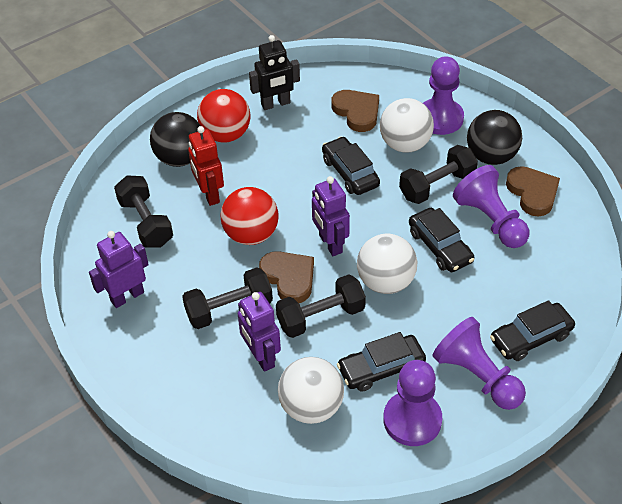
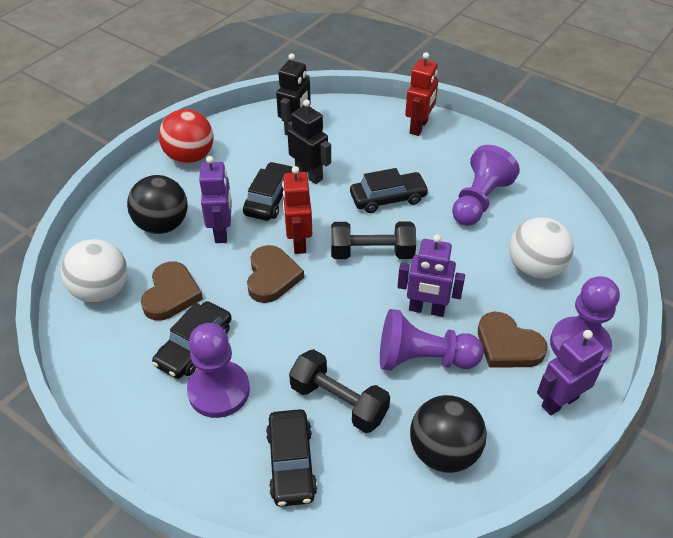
black dumbbell: [114,175,173,248] [182,267,273,329] [276,274,366,338] [399,145,478,204] = 4 -> [289,349,390,433] [331,221,416,259] = 2
black robot: [249,35,300,110] = 1 -> [276,53,311,136] [287,99,331,184] = 2
red ball: [197,89,250,143] [220,187,279,245] = 2 -> [159,109,214,164] = 1
red robot: [188,126,224,206] = 1 -> [282,166,312,254] [405,52,438,136] = 2
white ball: [278,357,344,424] [357,234,417,294] [380,98,434,153] = 3 -> [61,239,128,303] [509,217,574,279] = 2

